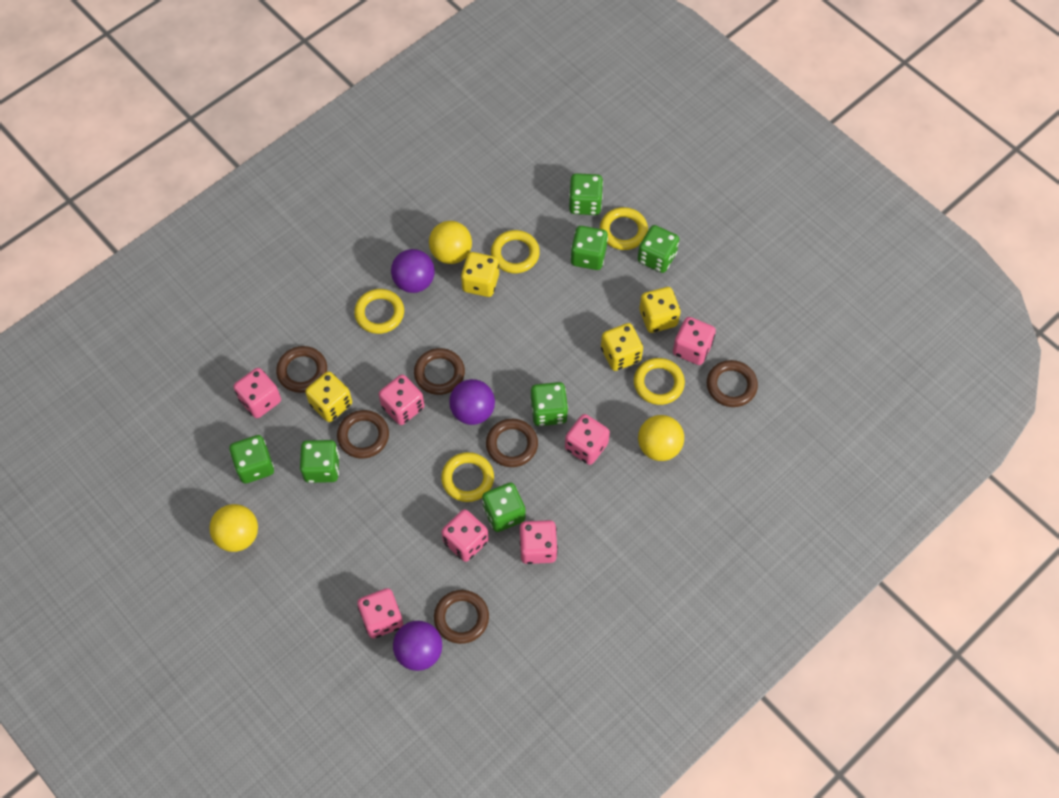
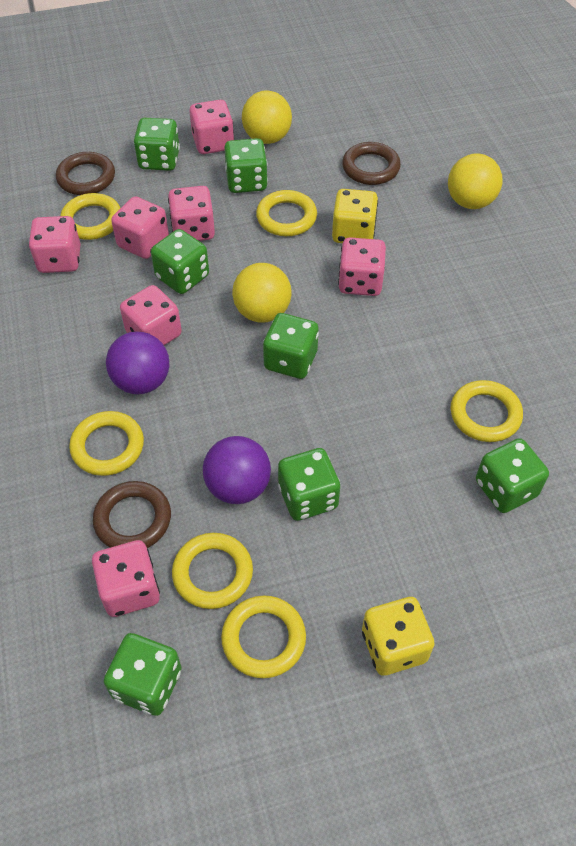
brown ring: [276,346,327,393] [337,410,389,459] [414,348,465,395] [434,590,489,644] [486,419,538,467] [707,360,758,407] = 6 -> [56,152,115,195] [93,481,171,548] [342,142,401,185] = 3
purple ball: [391,249,435,293] [393,621,442,671] [449,379,495,425] = 3 -> [106,332,170,394] [203,436,271,504] = 2
yellow dice: [305,371,352,422] [461,252,499,297] [601,323,643,371] [639,287,681,333] = 4 -> [332,189,378,243] [362,597,435,676] = 2
yellow ring: [354,289,404,334] [441,452,494,502] [491,230,540,273] [600,207,648,250] [634,358,685,405] = 5 -> [60,193,120,240] [69,411,144,476] [172,533,253,609] [221,595,306,678] [256,190,317,236] [451,380,523,442] = 6

